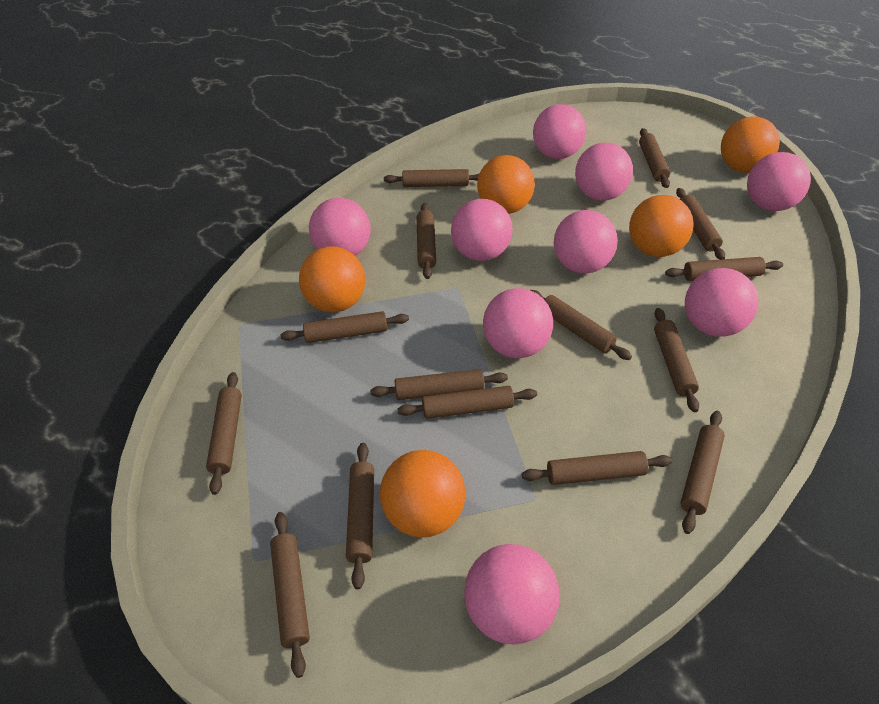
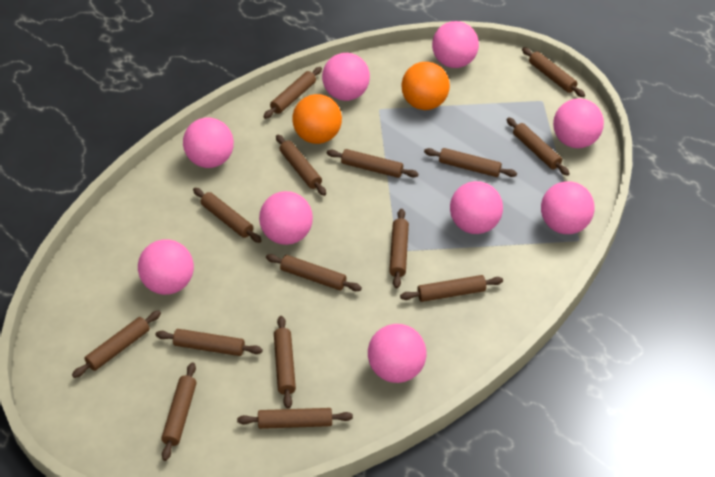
orange ball: [299,246,365,312] [380,450,465,538] [477,155,535,214] [629,195,694,257] [721,116,780,173] = 5 -> [292,94,342,144] [401,62,450,110] = 2

